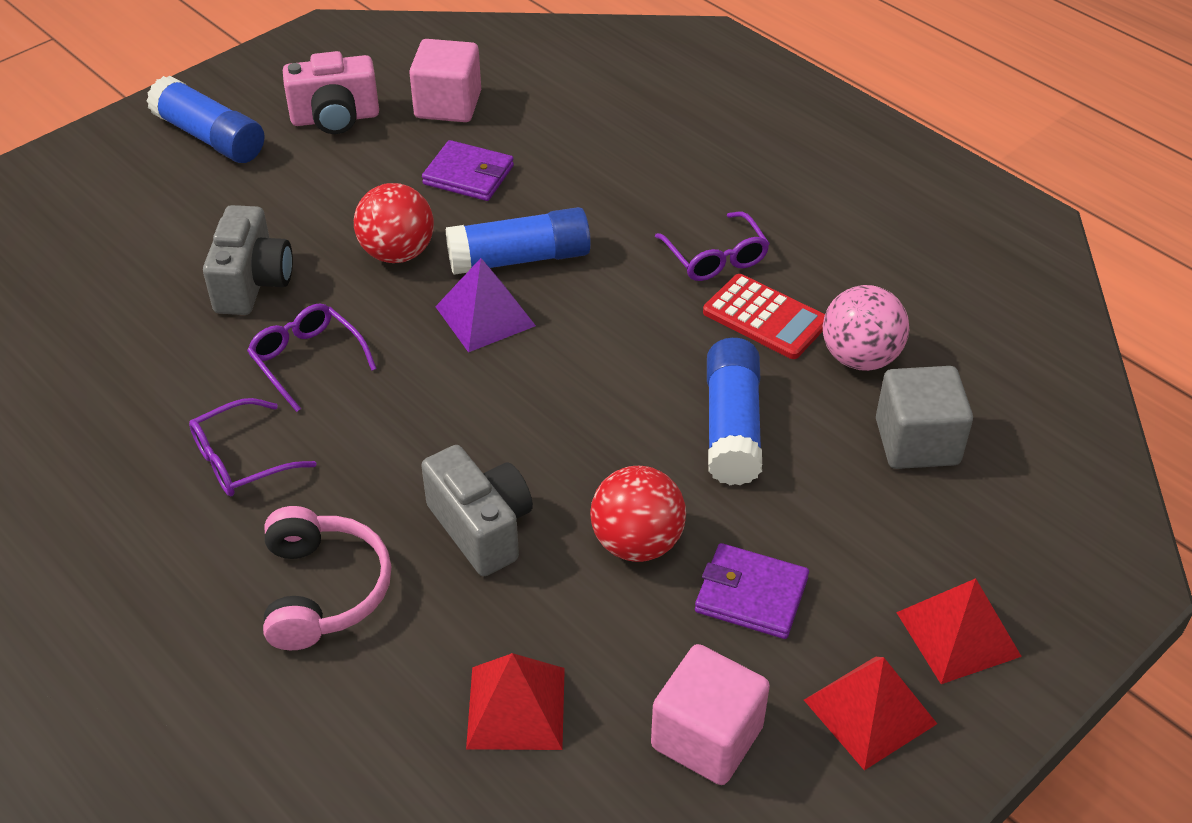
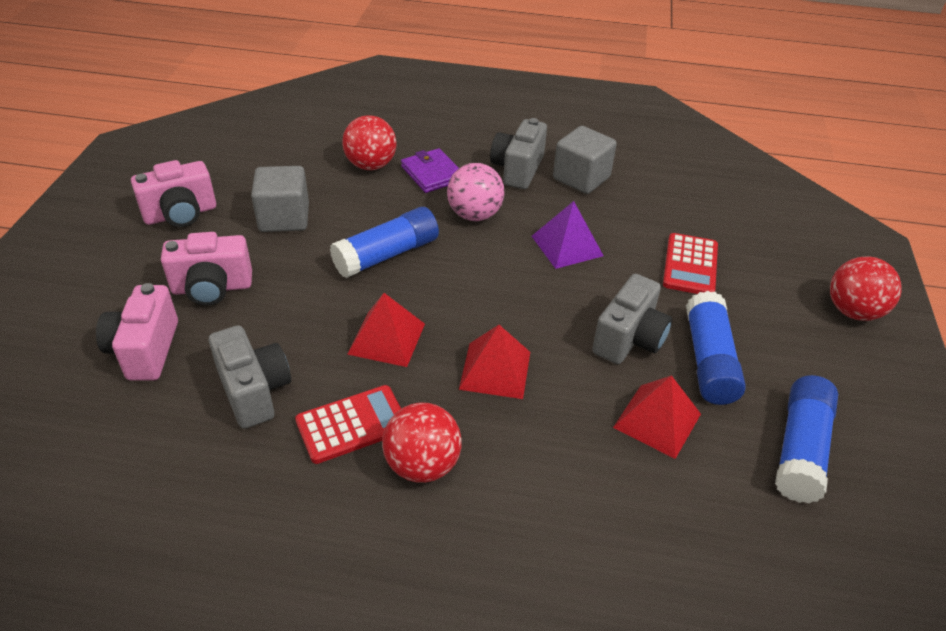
grey camera: [203,205,293,315] [421,445,533,576] = 2 -> [209,325,291,429] [490,118,547,189] [592,274,672,364] = 3
grey cube: [876,366,973,469] = 1 -> [251,166,309,232] [553,126,617,194] = 2
pink camera: [283,51,379,134] = 1 -> [96,283,178,380] [131,160,216,227] [161,232,252,305] = 3
pink cube: [409,39,481,122] [651,644,770,785] = 2 -> none = 0
pink headphones: [263,506,391,650] = 1 -> none = 0
purple glasses: [189,398,316,496] [247,304,377,412] [655,212,770,281] = 3 -> none = 0
purple wallet: [422,140,514,201] [695,543,809,639] = 2 -> [401,148,459,193] = 1
red ball: [354,183,434,263] [590,466,686,562] = 2 -> [342,115,397,170] [382,402,462,483] [830,256,902,321] = 3
red calculator: [703,274,825,359] = 1 -> [295,385,401,464] [663,233,718,294] = 2

